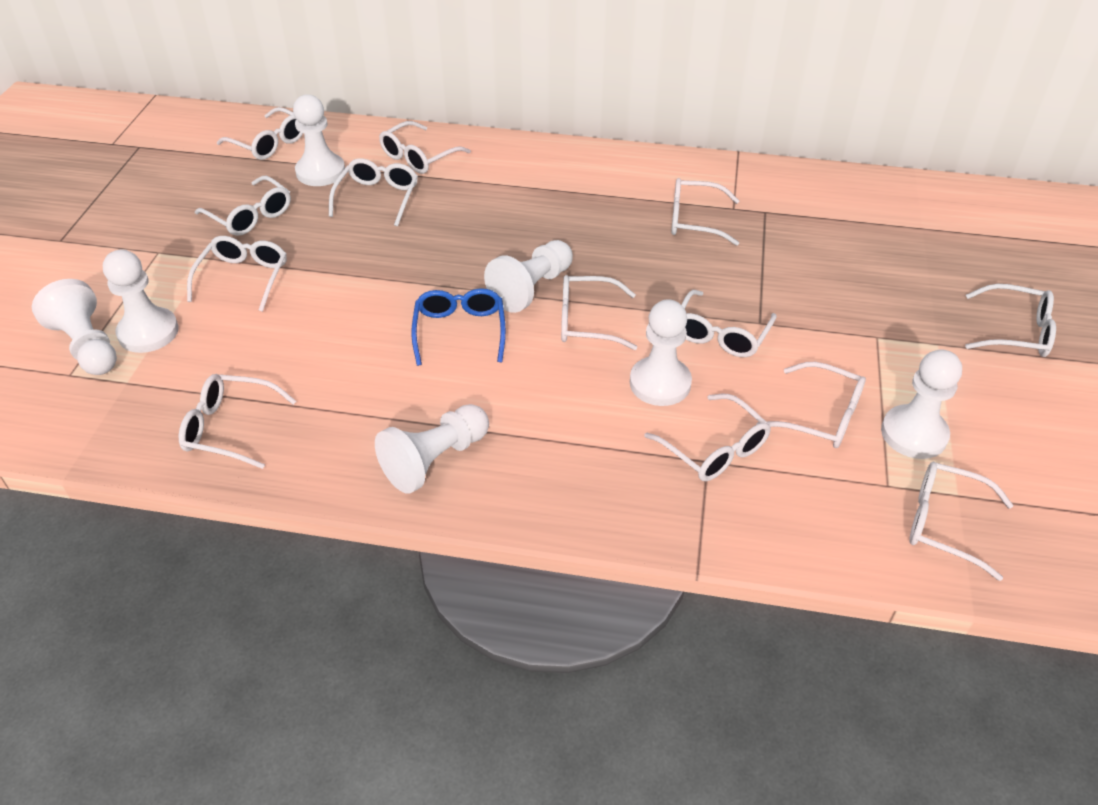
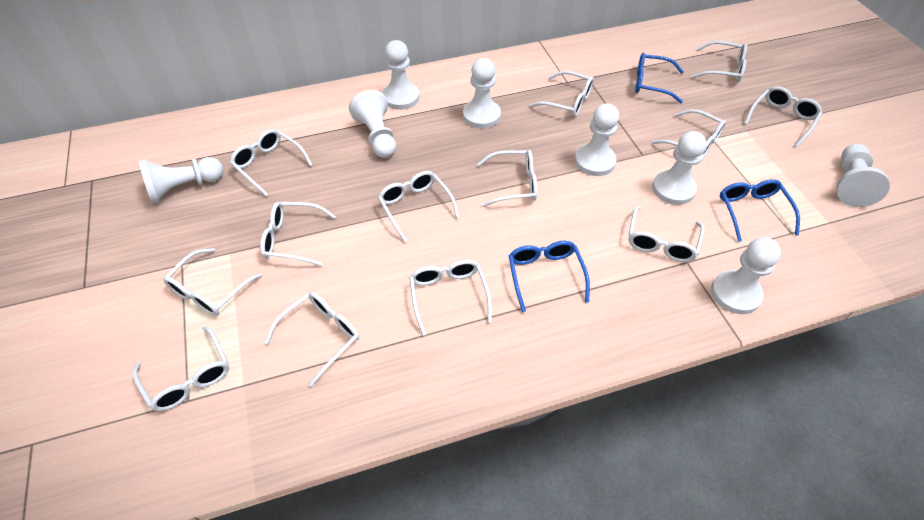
blue glasses: [411,288,506,366] = 1 -> [508,241,590,312] [635,53,684,103] [720,179,800,242] = 3
white pawn: [32,279,117,375] [103,249,179,353] [293,94,345,186] [375,404,489,494] [484,240,573,313] [630,300,692,406] [881,349,962,459] = 7 -> [139,157,223,203] [349,90,396,158] [383,40,420,110] [463,58,501,128] [575,103,619,176] [652,131,706,205] [711,237,781,314] [837,144,890,207] = 8

